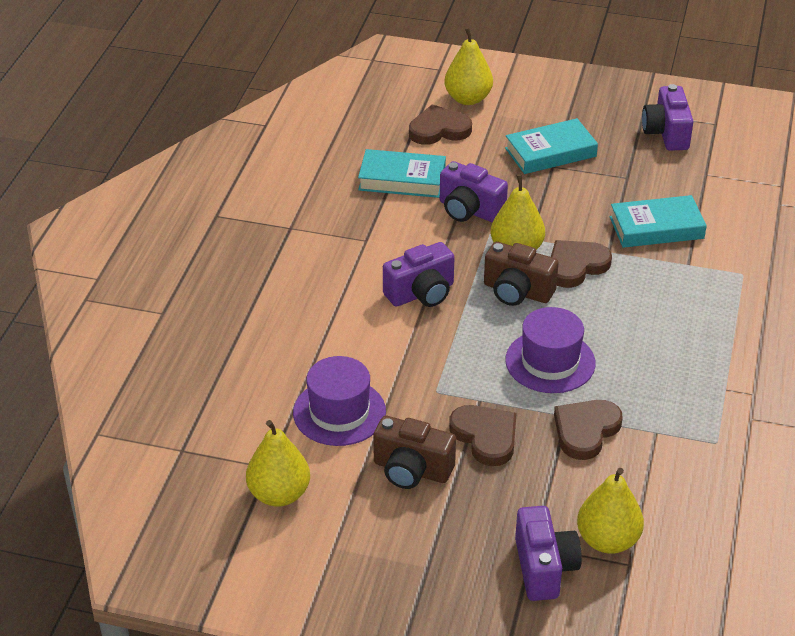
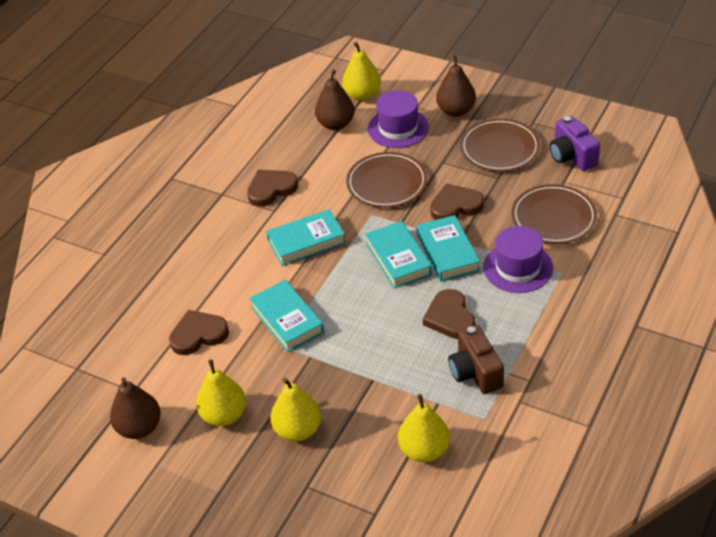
brown camera: [373,416,456,489] [484,242,559,306] = 2 -> [448,325,504,394] = 1
brown pear: none = 0 -> [110,377,161,439] [315,70,355,130] [436,55,476,117] = 3
brown plate: none = 0 -> [346,152,427,208] [460,118,540,171] [511,184,597,244] = 3
purple camera: [383,242,455,307] [440,161,508,223] [515,506,582,601] [642,84,694,151] = 4 -> [550,116,600,171] = 1
turquoise book: [358,149,446,198] [505,118,598,174] [610,195,707,248] = 3 -> [249,280,324,352] [266,209,346,266] [365,221,432,289] [417,215,480,282] = 4

